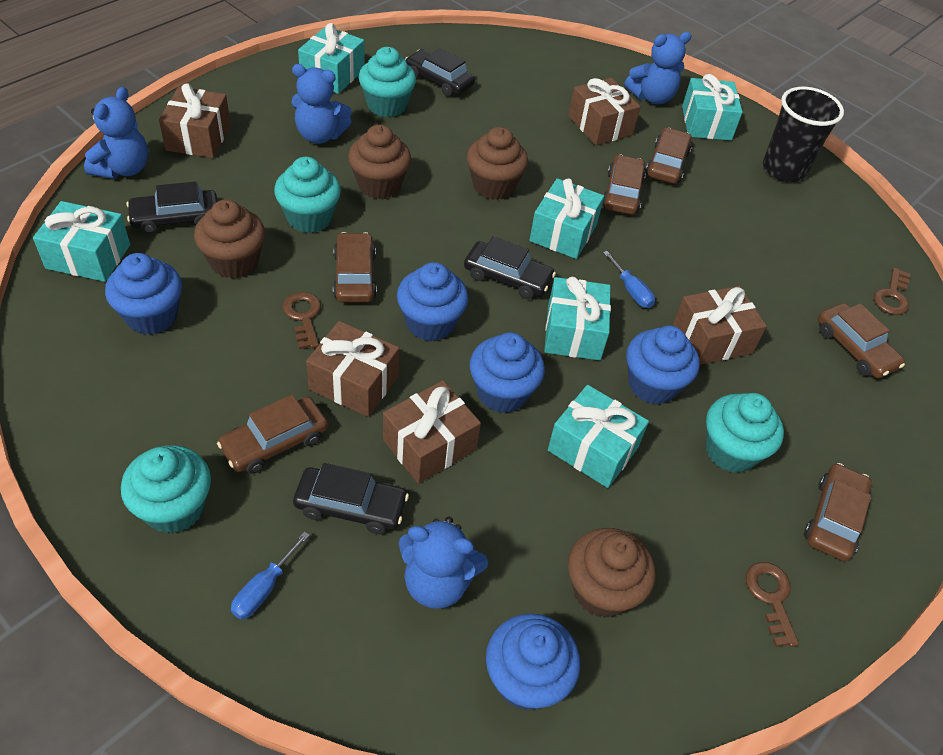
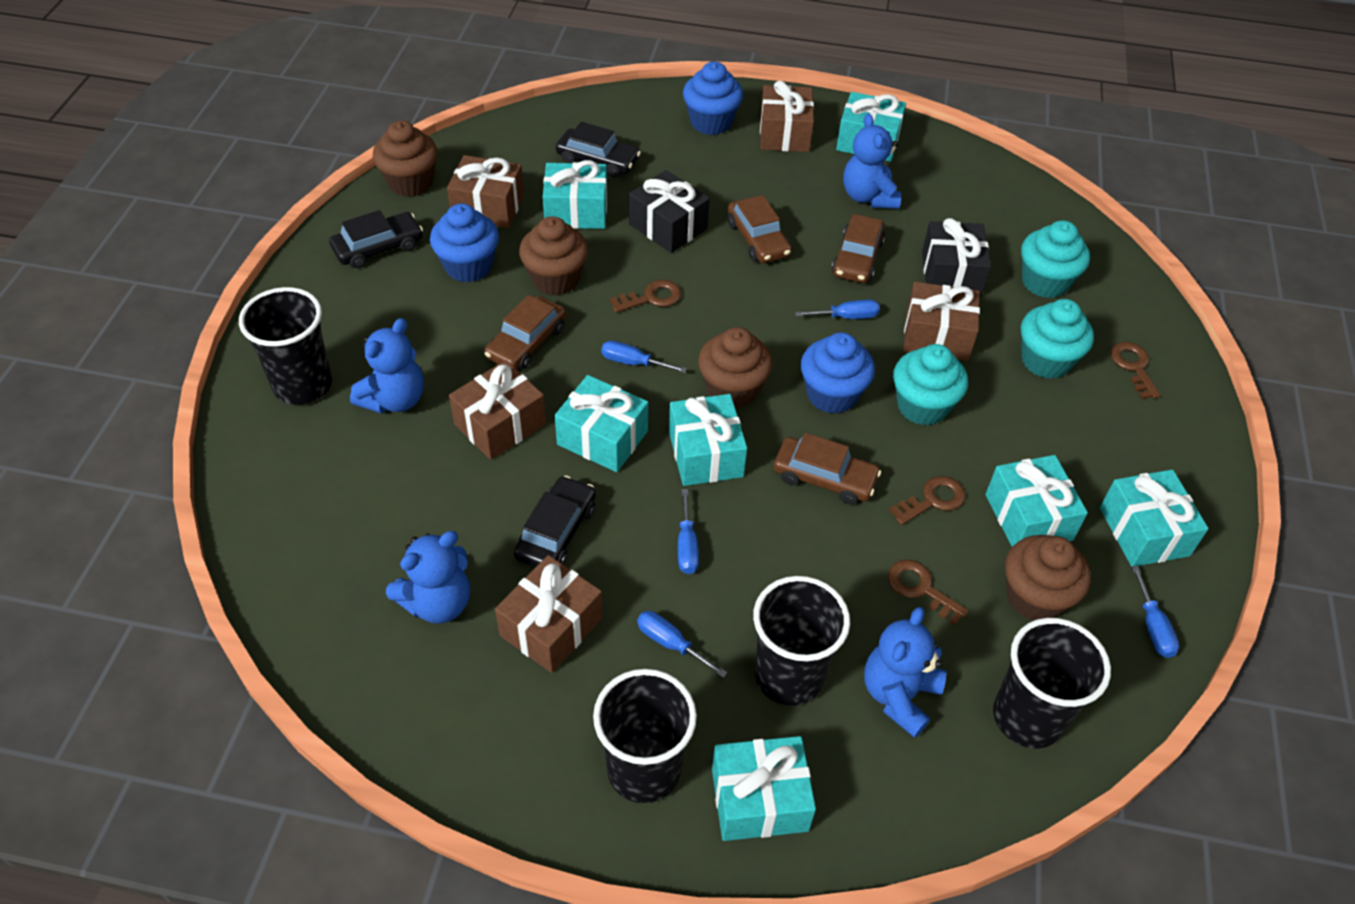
black car: [126,181,218,234] [293,463,409,535] [405,48,475,97] [464,236,556,299] = 4 -> [329,210,423,268] [514,476,596,567] [556,122,641,178] = 3
black cup: [763,87,844,182] = 1 -> [239,287,332,405] [593,669,697,803] [753,576,850,706] [993,618,1111,748] = 4
black gift: none = 0 -> [629,170,710,253] [922,218,991,297] = 2
blue cupcake: [105,253,182,335] [397,262,468,342] [470,332,545,413] [486,613,580,711] [626,326,700,405] = 5 -> [430,203,499,282] [683,61,743,135] [801,332,875,414] = 3
blue screwdriver: [231,531,310,620] [603,251,655,308] = 2 -> [601,341,687,373] [637,611,727,678] [678,489,699,574] [795,299,880,319] [1132,566,1179,658] = 5
brown car: [217,394,328,474] [333,232,377,302] [602,154,646,215] [646,127,692,184] [804,463,872,561] [818,303,905,378] = 6 -> [484,295,566,369] [728,195,792,263] [773,433,881,505] [832,214,885,283] = 4
brown key: [282,292,321,349] [746,562,799,647] [874,268,910,315] = 3 -> [610,280,681,313] [888,560,969,626] [889,476,965,525] [1110,342,1161,399] = 4
turquoise cupcake: [121,445,211,534] [274,157,341,233] [359,47,416,118] [706,393,784,473] = 4 -> [893,344,968,425] [1021,220,1090,298] [1021,299,1094,379] = 3
turquoise gift: [33,201,130,282] [298,23,365,94] [530,178,604,259] [544,277,611,360] [548,385,649,488] [682,74,743,140] = 6 -> [543,160,607,229] [555,375,648,472] [669,394,747,486] [712,736,816,841] [836,92,906,162] [986,455,1088,547] [1100,470,1209,567] = 7

